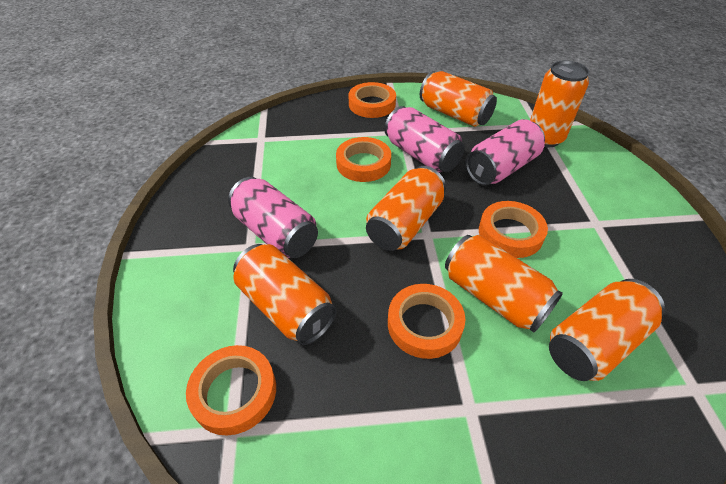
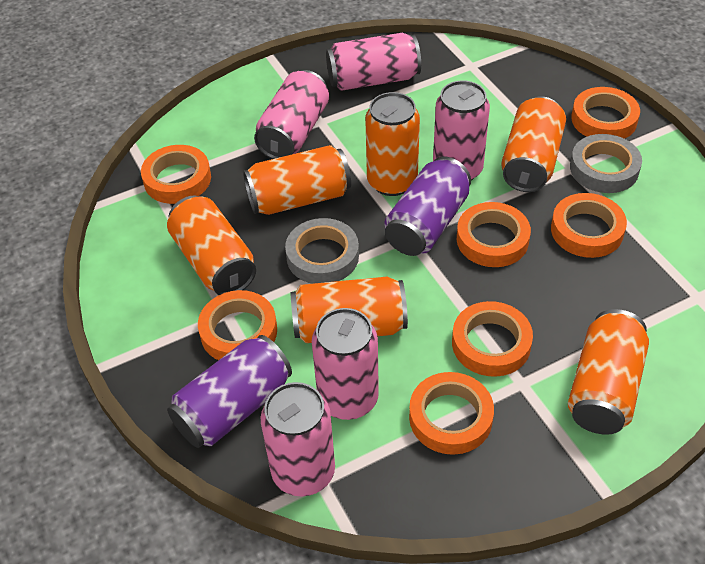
grey tape: none = 0 -> [285,218,359,284] [570,134,642,193] = 2
orange tape: [186,345,276,435] [336,137,391,182] [349,82,396,118] [388,284,465,359] [479,201,548,258] = 5 -> [141,145,211,204] [198,290,277,360] [409,372,494,455] [452,301,533,377] [457,202,531,267] [551,193,627,258] [571,87,640,139] = 7
pink can: [228,177,318,258] [384,106,465,173] [465,119,545,185] = 3 -> [254,70,329,159] [261,382,335,497] [312,308,379,420] [326,33,421,91] [433,80,490,181] = 5
purple can: none = 0 -> [167,335,292,448] [385,157,471,256] = 2

